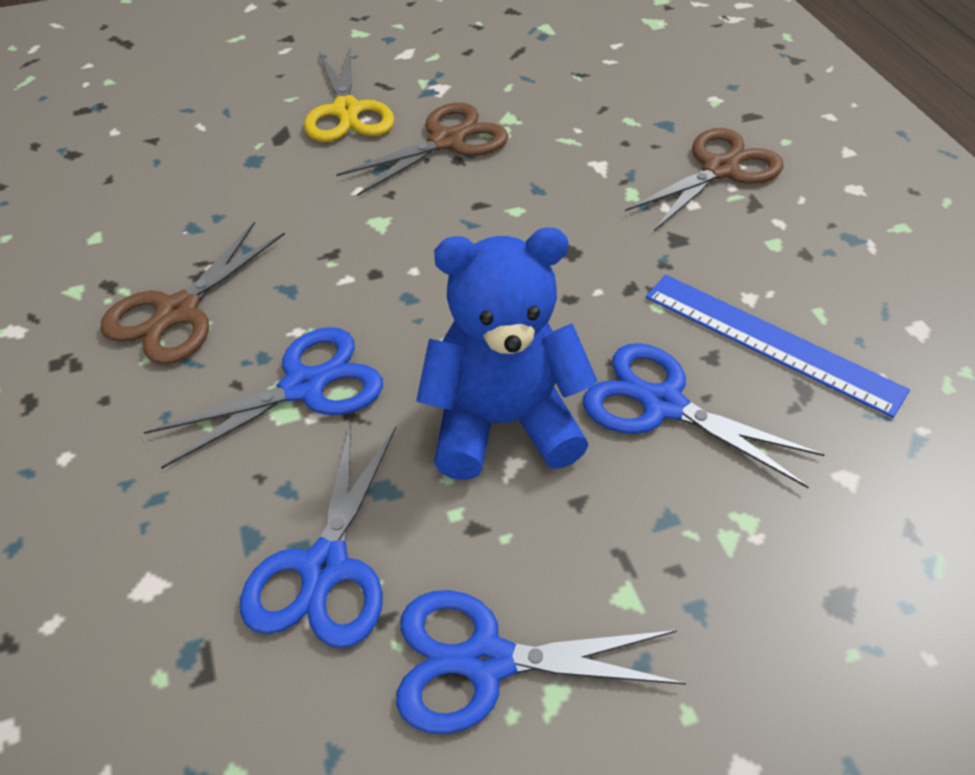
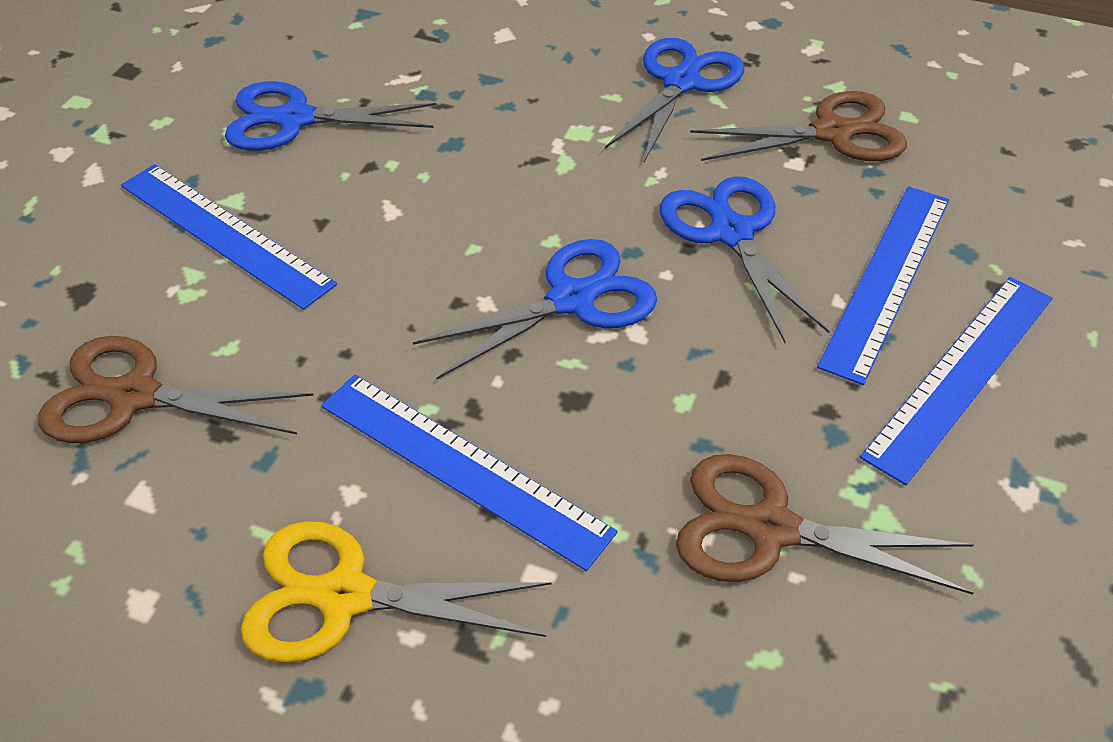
blue ruler: [646,275,910,418] = 1 -> [121,164,337,310] [321,374,618,571] [817,186,949,385] [860,277,1052,485] = 4
blue teddy bear: [416,228,598,480] = 1 -> none = 0

